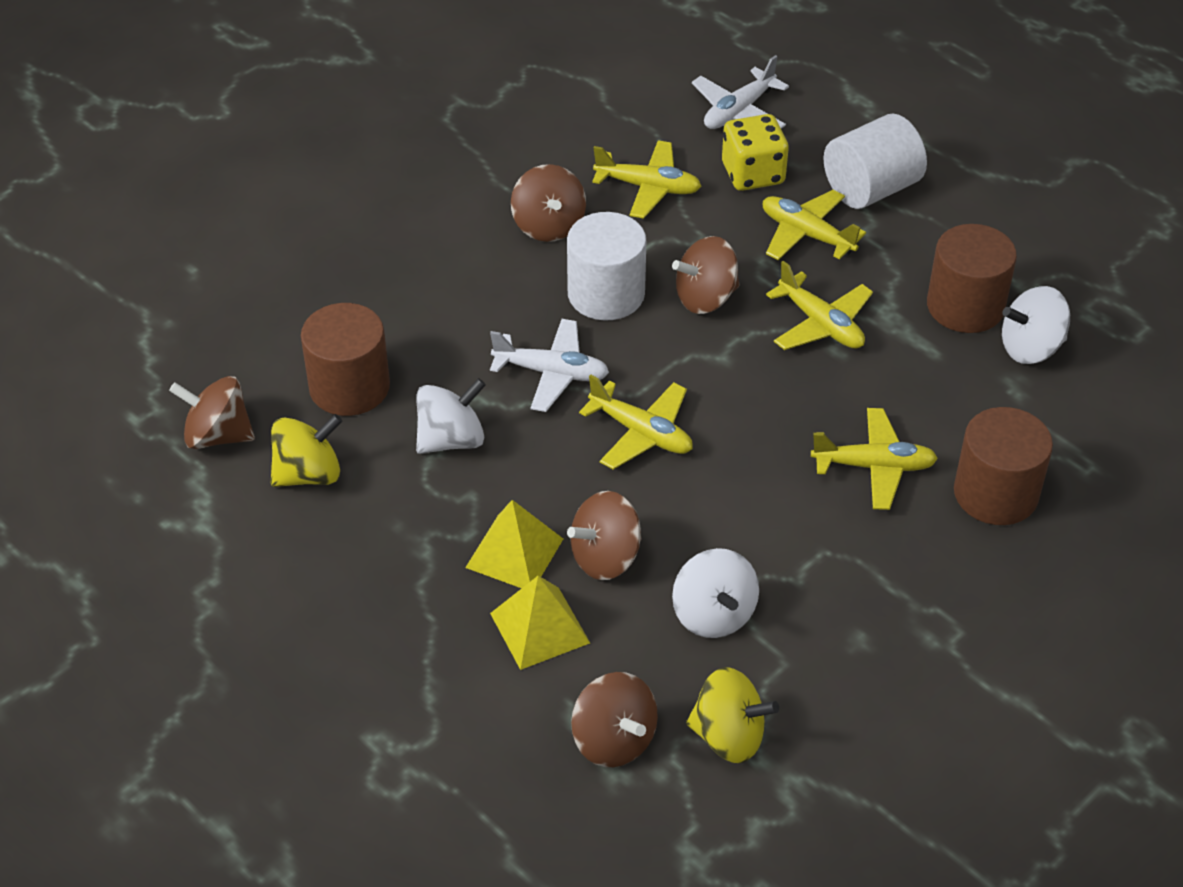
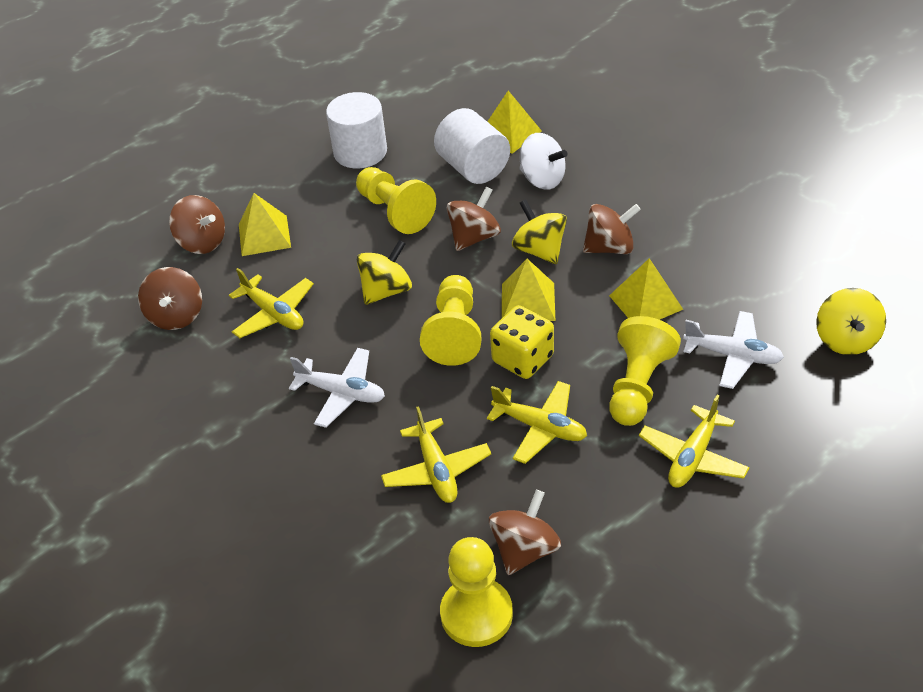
brown cylinder: [301,303,390,416] [927,224,1017,333] [954,407,1053,525] = 3 -> none = 0
white spinning top: [416,378,486,454] [672,548,759,638] [1002,286,1070,364] = 3 -> [520,133,567,190] = 1
yellow pawn: none = 0 -> [356,167,436,234] [420,275,481,366] [440,537,513,647] [609,316,681,426] = 4
yellow plane: [579,375,693,470] [592,140,701,219] [763,190,866,260] [766,261,873,350] [811,408,938,510] = 5 -> [229,268,314,338] [381,406,491,503] [487,381,587,464] [639,395,750,488] = 4
yellow pyramid: [465,500,563,588] [490,576,590,670] = 2 -> [239,193,291,256] [487,91,542,154] [502,259,555,321] [609,258,683,320] = 4
yellow spinning top: [271,414,342,487] [686,667,779,763] = 2 -> [357,240,412,305] [512,199,567,264] [816,288,886,355] = 3

